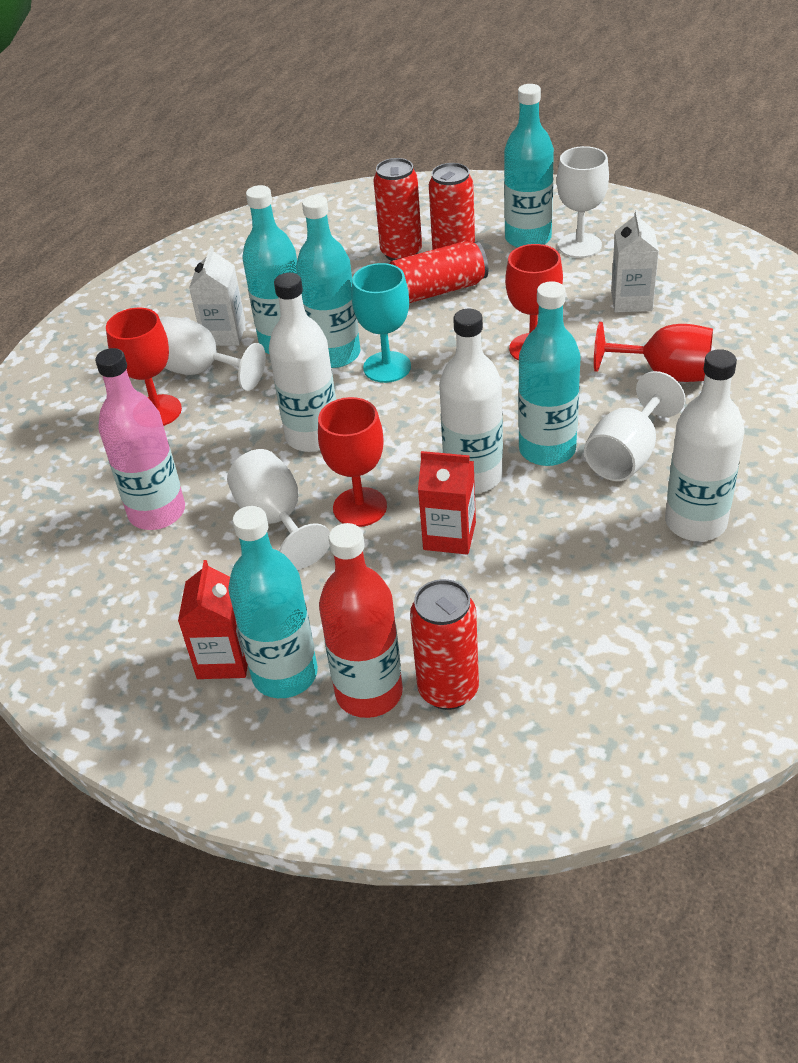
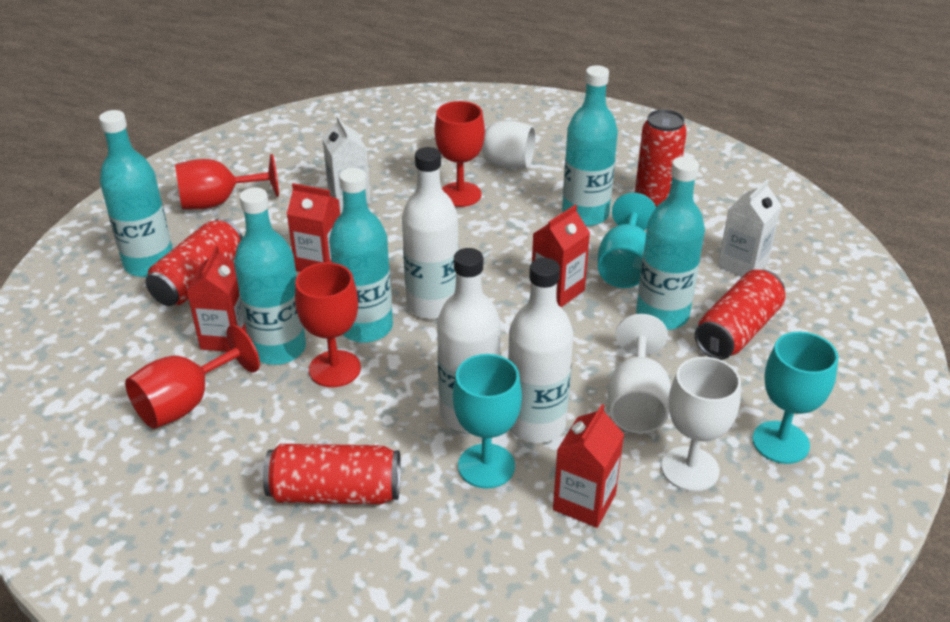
pink bottle: [95,348,185,530] = 1 -> none = 0
red bottle: [319,523,403,718] = 1 -> none = 0
red carton: [178,560,248,679] [418,451,476,555] = 2 -> [187,246,247,352] [287,183,340,272] [532,205,590,307] [553,404,624,528] = 4
turquoise goblet: [352,263,411,383] = 1 -> [453,354,522,489] [598,193,656,288] [752,331,838,464] = 3
white goblet: [160,316,266,391] [227,449,330,569] [557,146,609,258] [584,371,686,481] = 4 -> [441,121,536,168] [608,314,671,433] [661,357,741,492] = 3

